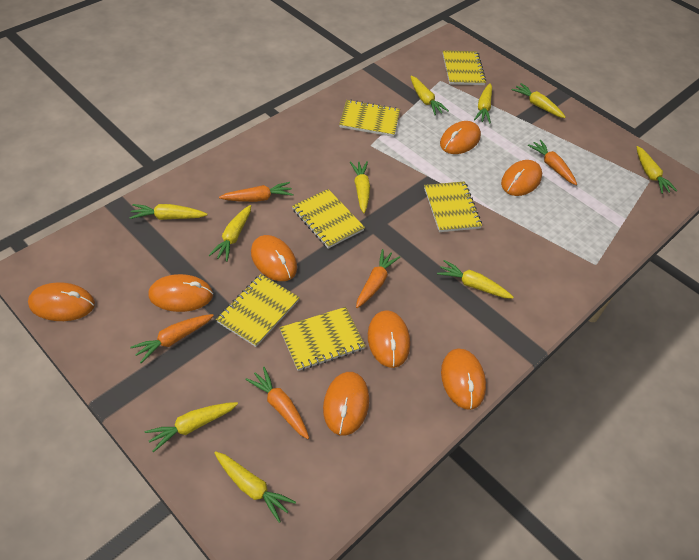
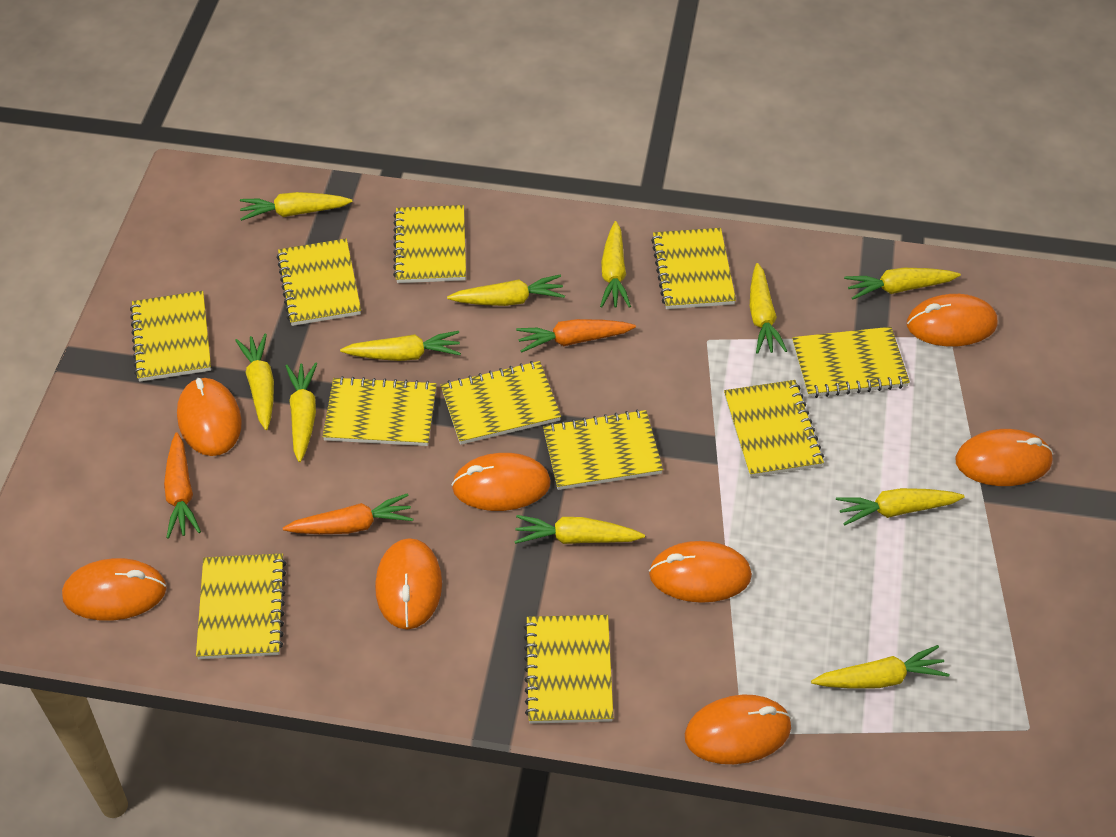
orange carrot: [130,314,214,363] [219,182,293,202] [245,367,309,439] [356,249,400,308] [528,140,577,185] = 5 -> [164,432,201,539] [283,493,413,534] [516,319,636,353] = 3
yellow carrot: [130,204,208,220] [145,402,238,452] [208,205,251,262] [214,451,296,523] [350,161,370,213] [411,76,449,115] [437,260,514,299] [474,83,492,123] [512,83,566,118] [637,146,677,194] = 10 -> [235,334,274,430] [240,192,352,221] [285,362,317,462] [340,331,461,361] [447,275,565,306] [514,515,645,544] [600,221,631,308] [750,263,787,354] [811,645,950,689] [836,488,965,526] [844,268,961,300] = 11
yellow notebook: [216,274,300,347] [280,307,366,371] [292,189,365,249] [339,100,400,137] [424,181,482,232] [443,50,486,85] = 6 -> [130,291,211,382] [196,553,286,659] [277,239,361,326] [322,376,437,446] [393,205,466,283] [441,361,561,445] [524,615,613,724] [543,409,663,490] [651,228,736,309] [724,380,824,477] [792,327,910,398] = 11

